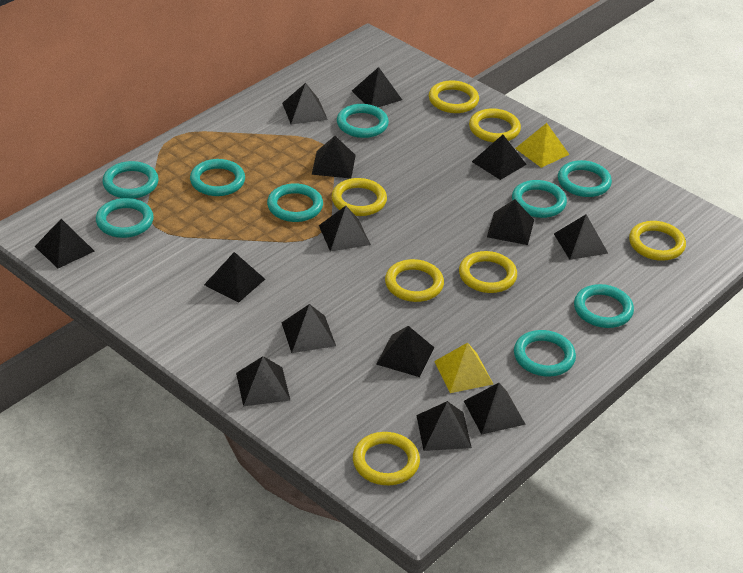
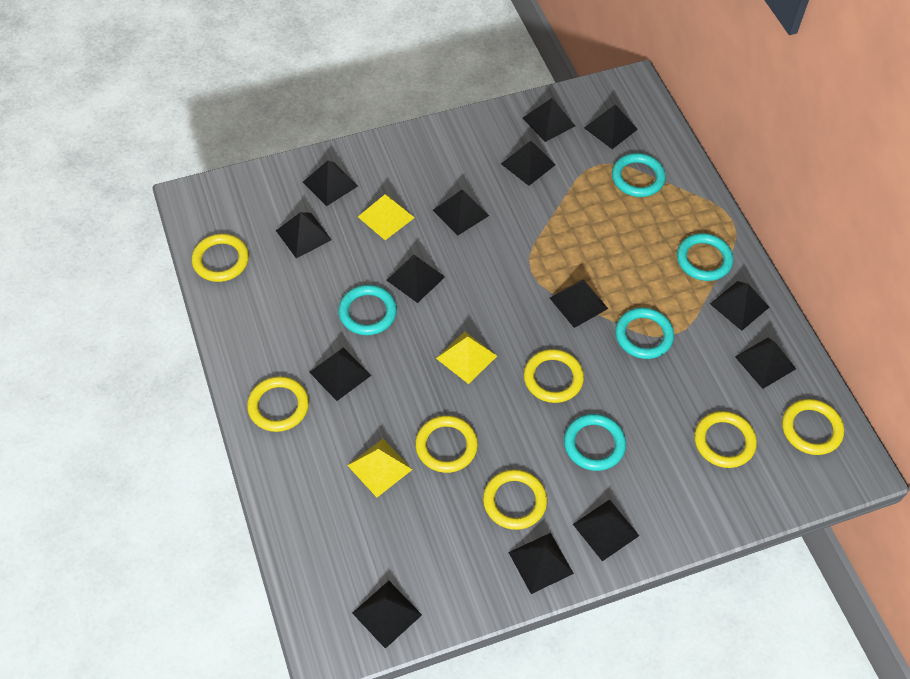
turquoise ring: [96,198,154,238] [102,161,159,199] [190,159,245,196] [267,183,323,222] [337,104,389,138] [512,180,567,218] [514,330,576,376] [558,160,612,197] [574,284,634,328] = 9 -> [338,285,397,335] [564,414,626,471] [612,153,666,197] [615,308,674,359] [677,233,733,281] = 5
yellow pyramid: [434,343,493,393] [515,123,570,168] = 2 -> [347,439,413,497] [358,194,415,240] [436,331,497,384] = 3

